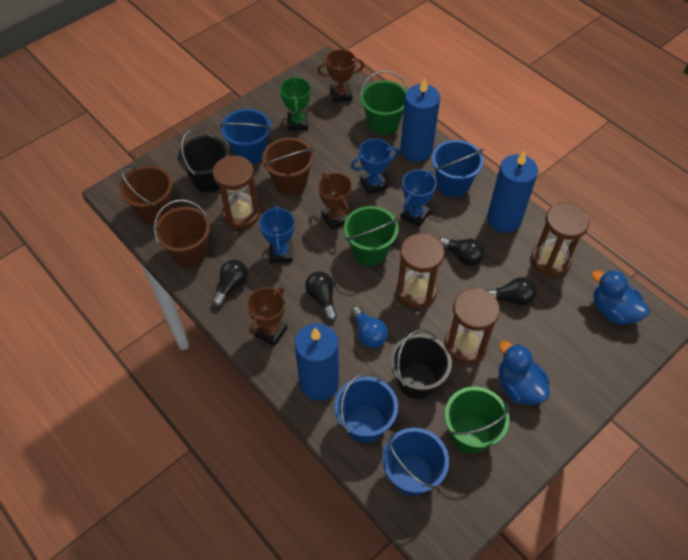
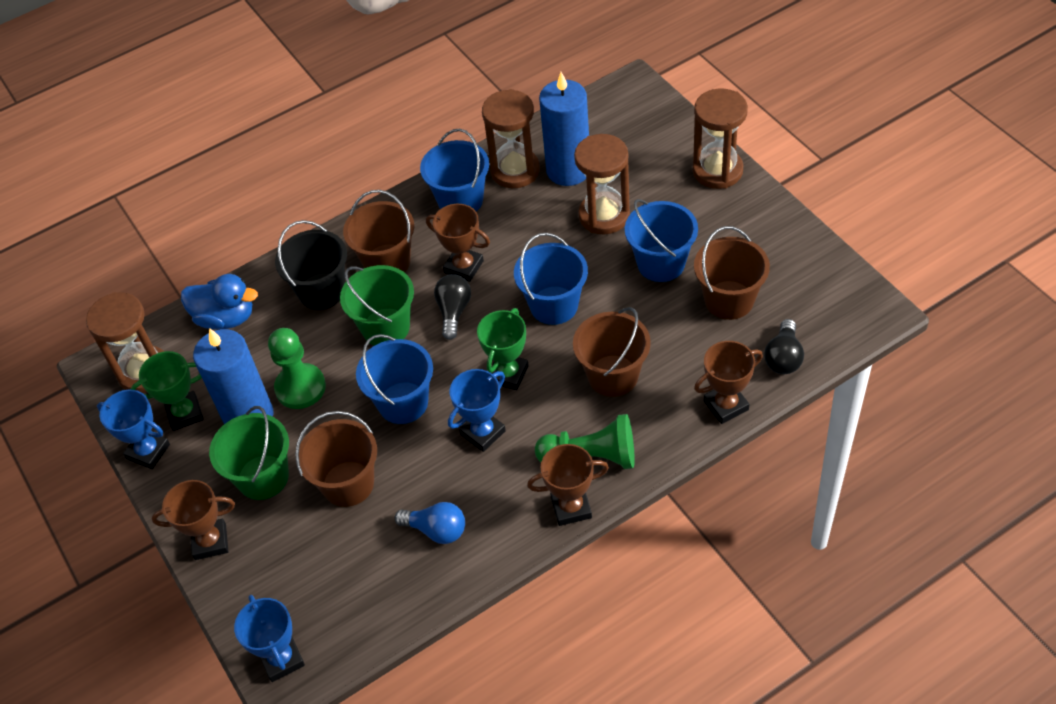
black bucket: [178,128,229,193] [390,329,452,399] = 2 -> [275,220,347,310] = 1
black light bulb: [212,259,248,307] [305,271,337,321] [439,236,485,266] [486,277,537,306] = 4 -> [434,274,471,340] [764,319,804,374] = 2
blue candle: [294,323,339,401] [401,78,440,162] [487,150,538,233] = 3 -> [193,328,274,424] [539,72,589,186] = 2
blue duck: [499,341,550,405] [592,270,650,325] = 2 -> [181,274,258,329] = 1
brown bucket: [119,165,173,224] [154,199,210,267] [262,138,314,195] = 3 -> [295,411,377,507] [343,190,414,273] [573,307,651,397] [694,226,770,320] = 4
brown trophy: [247,287,287,346] [317,49,364,103] [318,173,352,230] = 3 -> [152,480,235,560] [426,204,490,282] [527,444,609,526] [694,341,763,424] = 4
green bucket: [344,206,399,266] [360,70,408,135] [445,387,510,454] = 3 -> [209,406,289,500] [340,265,414,346] = 2
green pawn: none = 0 -> [268,328,326,409] [535,414,635,469] = 2
green trophy: [280,77,311,131] = 1 -> [130,351,204,431] [477,308,529,390] = 2

